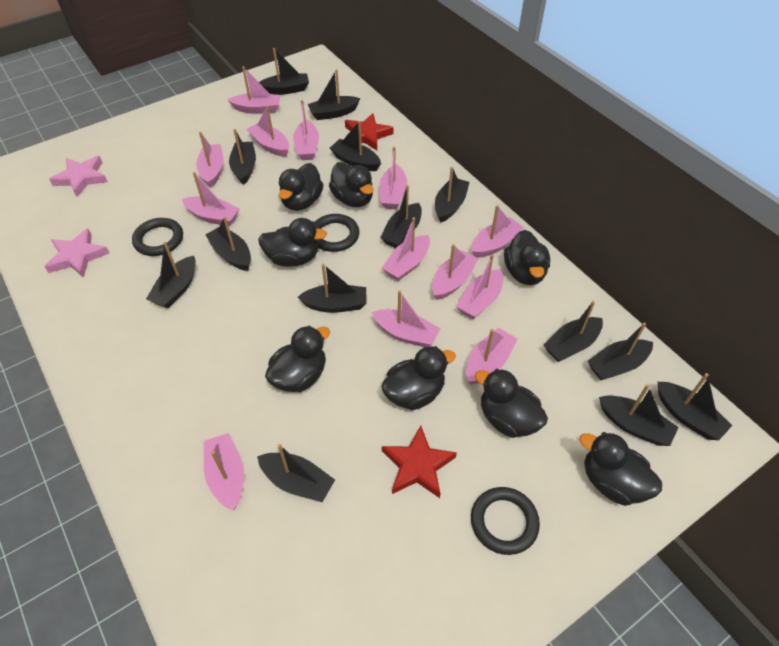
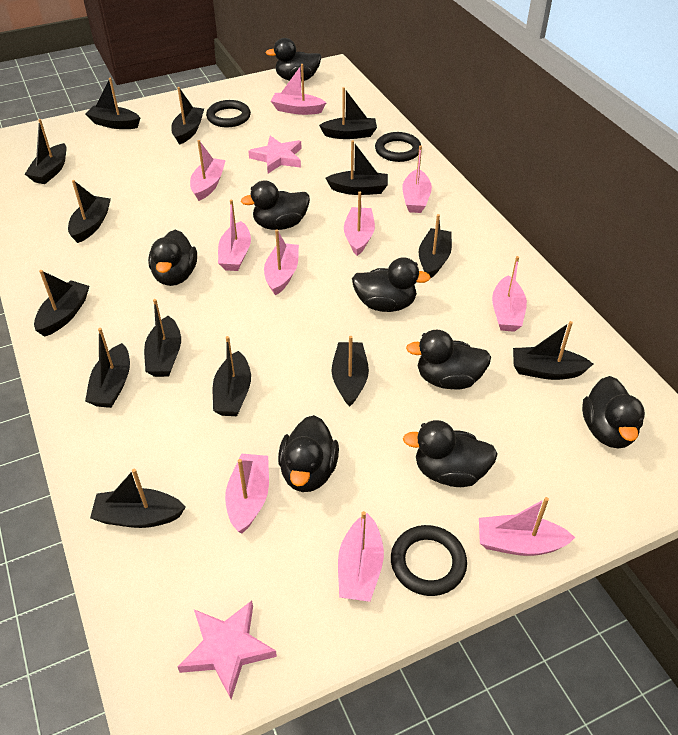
pink boat: [182,172,240,226] [196,132,223,187] [204,433,244,510] [227,66,281,114] [247,105,289,157] [293,100,319,160] [372,290,441,347] [379,147,407,209] [382,217,430,281] [432,244,478,300] [457,254,503,319] [466,328,517,385] [471,205,524,258] = 13 -> [190,140,226,201] [218,200,251,271] [225,454,269,534] [264,229,299,295] [271,64,326,115] [338,511,384,602] [344,192,375,256] [402,145,432,213] [479,497,575,556] [492,256,527,332] = 10
red star: [345,113,394,150] [382,426,457,498] = 2 -> none = 0

